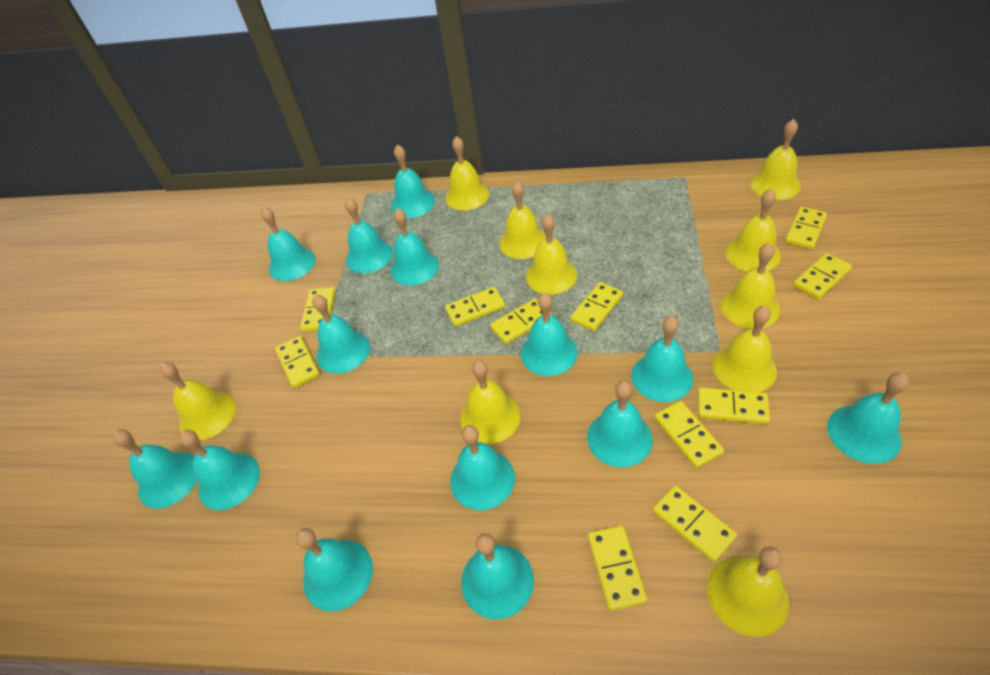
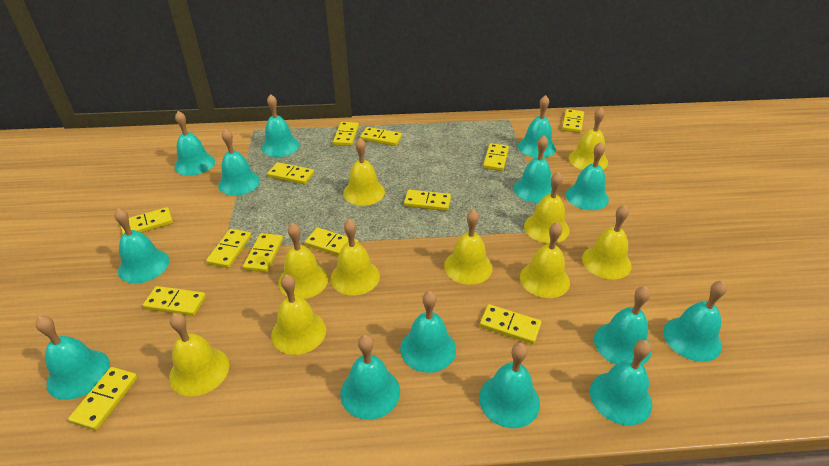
yellow domino: [275,336,320,388] [300,287,336,332] [445,287,505,327] [490,298,552,344] [570,282,623,331] [588,526,647,611] [653,486,737,562] [654,401,724,468] [698,387,770,424] [785,207,827,249] [793,253,852,299] = 11 -> [68,367,138,430] [121,207,173,234] [143,286,206,316] [206,229,252,268] [243,233,283,272] [267,162,314,184] [305,228,358,256] [333,122,359,146] [360,127,402,146] [404,190,451,211] [480,304,541,344] [483,143,509,171] [562,109,584,133] = 13

